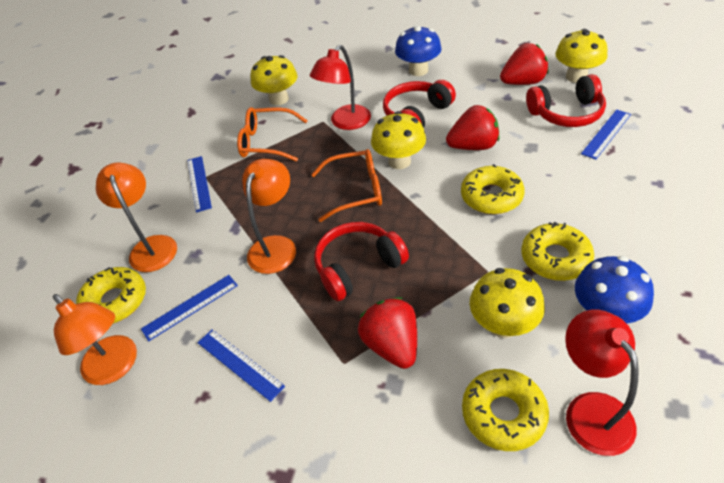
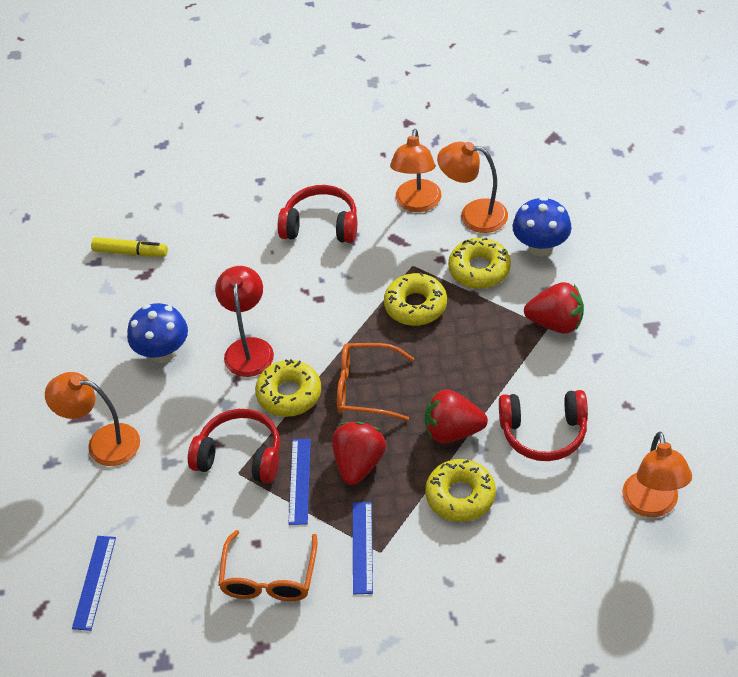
blue ruler: [141,275,238,341] [188,156,212,213] [198,330,285,402] [581,109,631,160] = 4 -> [72,536,116,631] [288,439,311,525] [353,502,373,595] = 3
orange lamp: [53,294,137,385] [96,162,177,272] [242,159,296,274] = 3 -> [45,372,140,466] [390,129,441,212] [437,142,508,233] [622,432,692,517] = 4
red lamp: [310,45,371,130] [565,310,639,456] = 2 -> [215,266,274,377] = 1
yellow marker: none = 0 -> [91,237,168,257] = 1
yellow mushroom: [251,55,297,105] [371,111,426,169] [470,268,545,338] [555,29,607,83] = 4 -> none = 0

